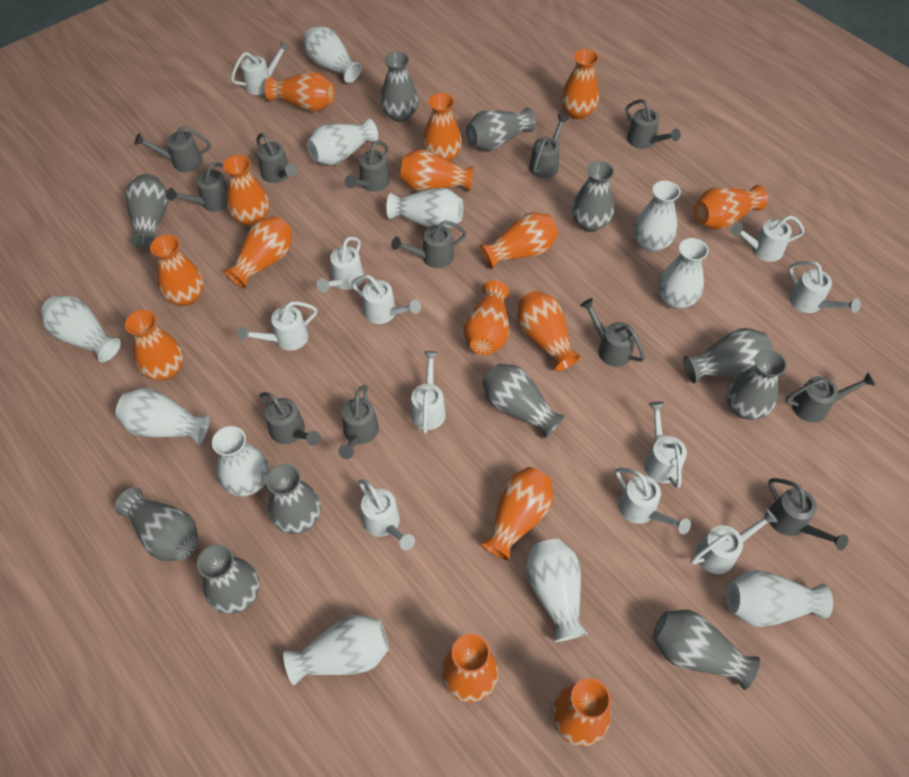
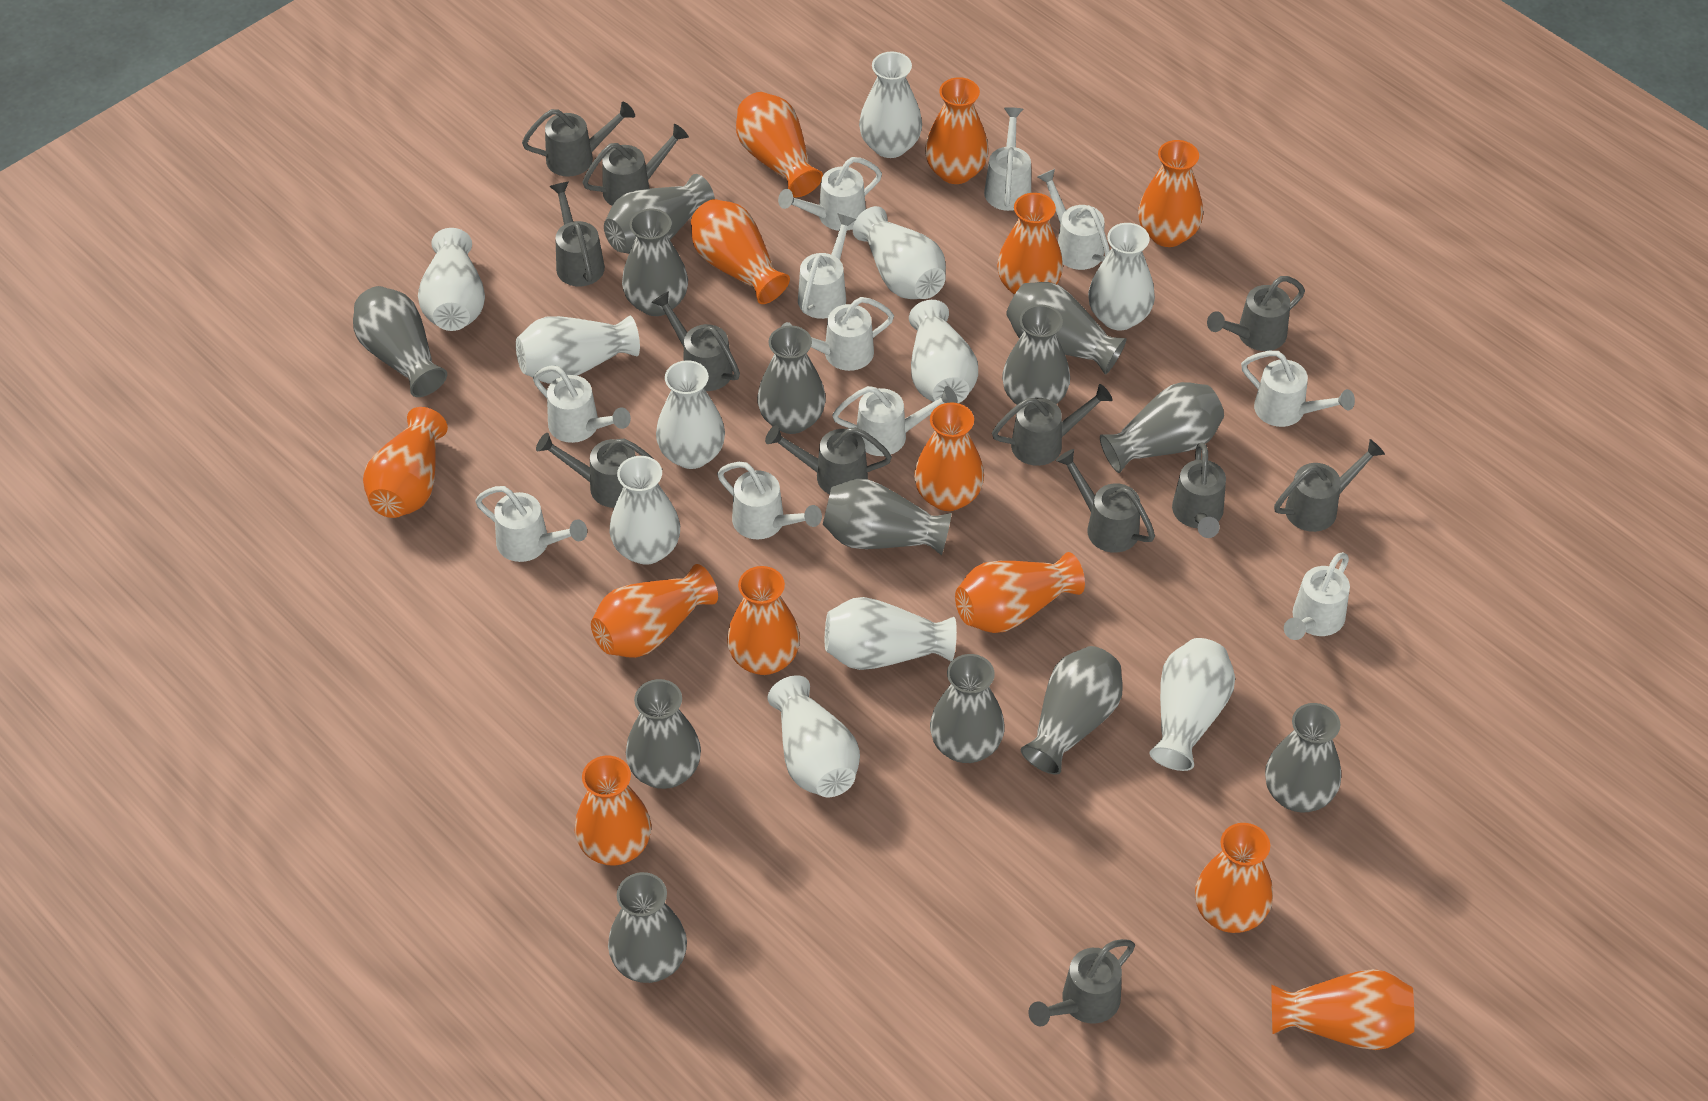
grey vase: [115,487,199,561] [125,174,169,249] [197,544,259,614] [266,464,321,534] [380,52,419,122] [466,108,536,151] [482,363,565,439] [572,161,614,232] [653,610,760,690] [684,328,773,383] [727,350,787,420] = 11 -> [353,286,447,397] [604,174,715,254] [608,872,687,983] [622,209,688,316] [626,679,701,789] [757,326,826,434] [823,479,952,555] [930,654,1005,763] [1002,304,1070,405] [1006,282,1126,375] [1021,646,1123,775] [1100,382,1224,473] [1265,703,1341,813] = 13
orange vase: [125,310,184,380] [150,235,204,306] [223,155,269,226] [224,216,292,288] [265,72,335,112] [400,150,474,191] [422,93,462,161] [441,634,499,702] [464,280,509,355] [480,212,558,269] [481,467,553,561] [517,291,581,371] [551,678,611,746] [561,49,599,120] [693,185,768,230] = 15 -> [363,407,448,518] [575,756,651,866] [591,564,718,658] [691,199,790,304] [727,566,800,675] [736,92,823,198] [914,403,984,511] [925,77,989,184] [955,552,1085,633] [997,193,1063,295] [1138,140,1203,247] [1195,823,1273,933] [1272,969,1414,1050] = 13

